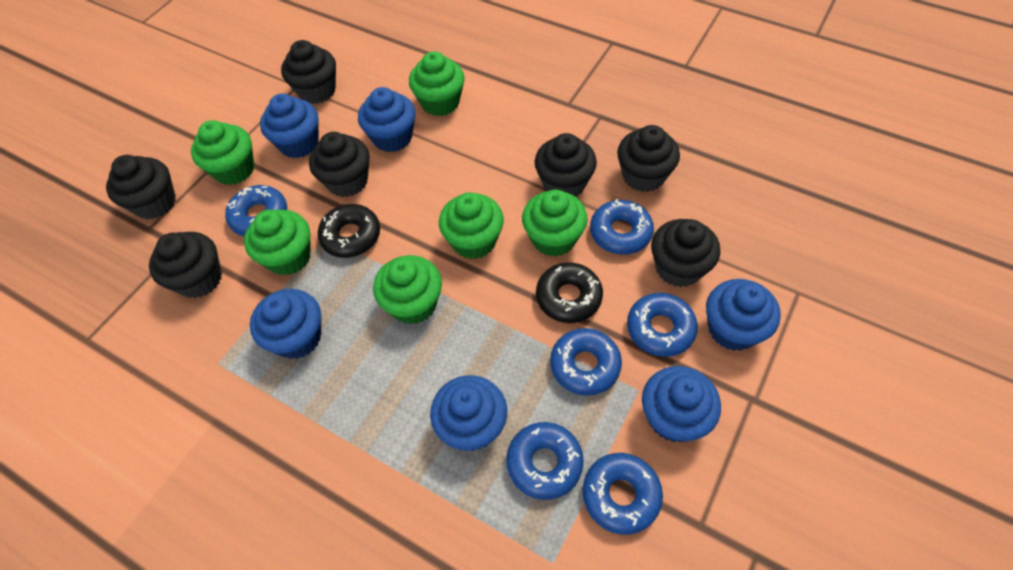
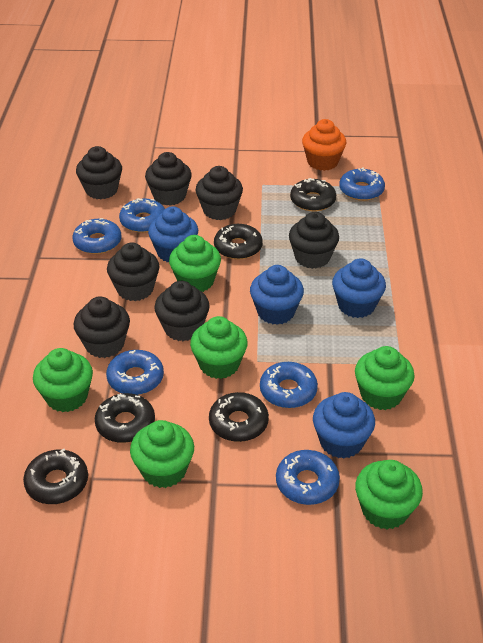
black donut: [318,204,380,258] [536,262,603,323] = 2 -> [23,449,88,504] [95,393,155,443] [209,392,269,442] [214,224,263,259] [290,178,336,212] = 5
blue cupcake: [250,289,321,359] [260,94,319,158] [358,87,416,152] [430,375,507,451] [642,366,721,442] [706,279,781,351] = 6 -> [148,206,198,262] [250,265,304,325] [313,392,375,459] [332,258,386,318] = 4
orange cupcake: none = 0 -> [302,119,346,171] = 1

